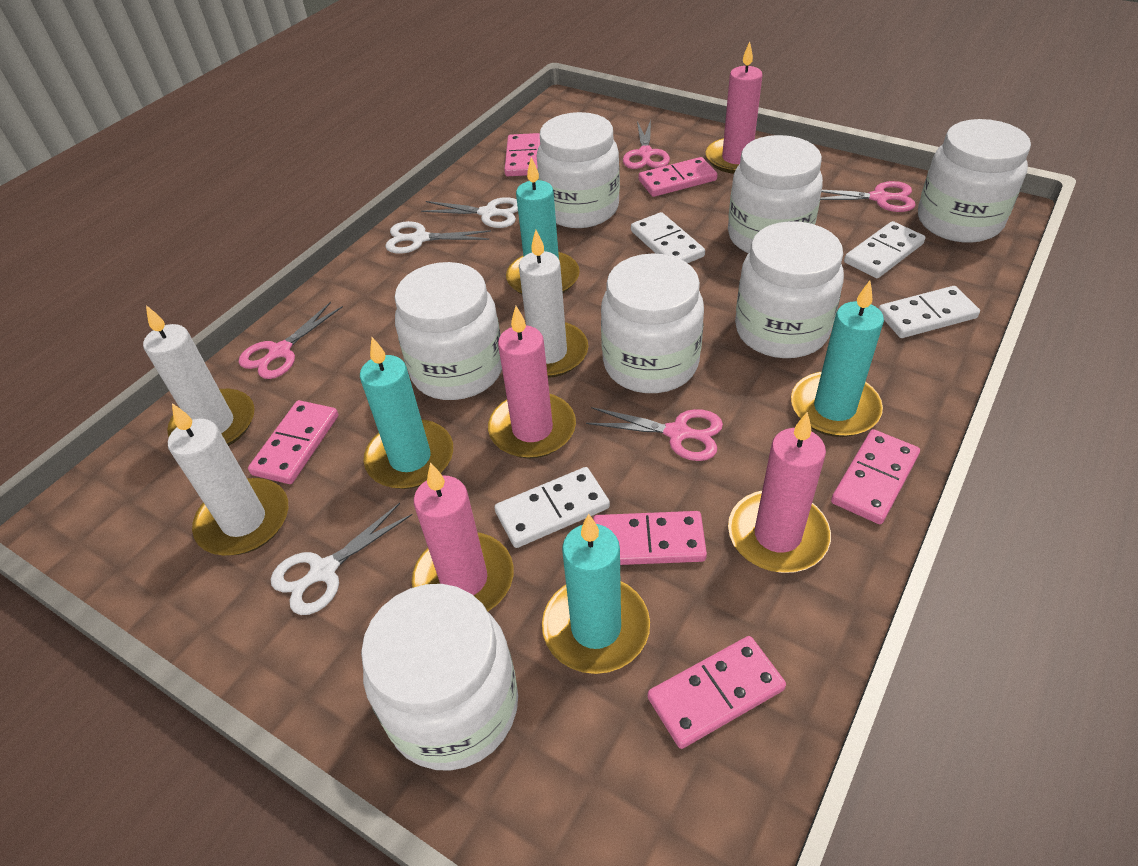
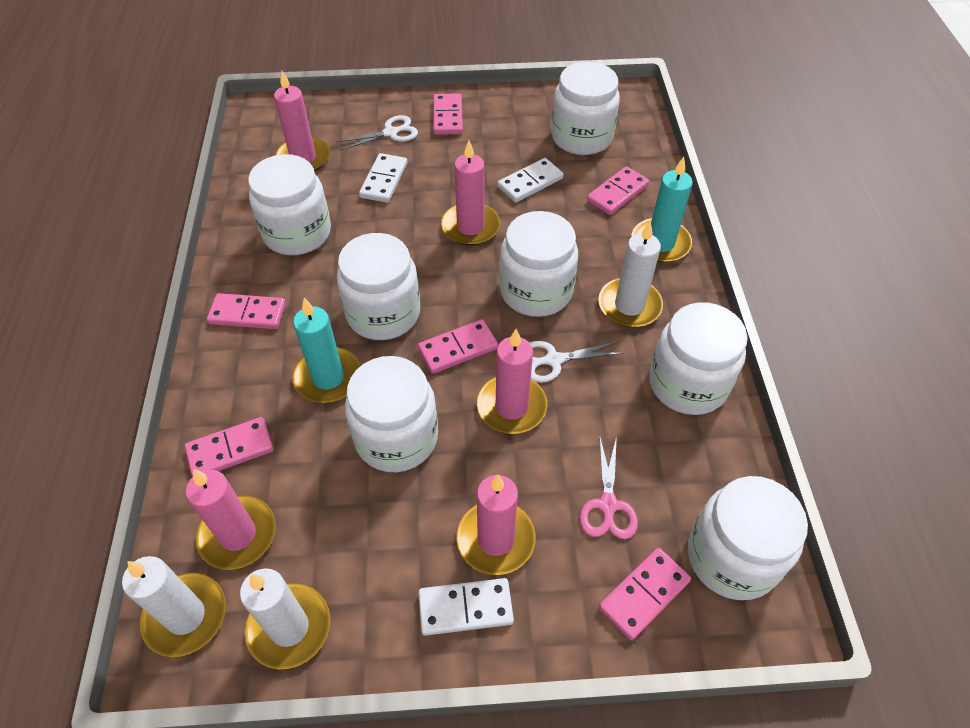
pink candle: [412,463,514,612] [488,306,576,458] [706,42,763,174] [728,412,831,573] = 4 -> [186,469,276,570] [274,71,330,171] [441,140,500,246] [457,475,536,575] [477,329,547,434] = 5
pink scissors: [239,302,343,379] [586,407,723,461] [623,120,670,169] [820,181,916,212] = 4 -> [580,436,638,539] = 1
turquoise candle: [360,337,453,489] [506,157,580,295] [542,514,650,674] [791,281,884,437] = 4 -> [292,298,361,403] [631,157,693,263] = 2
white domino: [494,467,610,548] [631,212,705,263] [844,221,925,278] [879,286,980,338] = 4 -> [359,153,407,203] [418,578,514,636] [498,158,564,203] = 3
white scissors: [271,503,413,615] [385,221,491,254] [421,197,518,228] = 3 -> [336,115,418,151] [529,341,624,383] = 2

